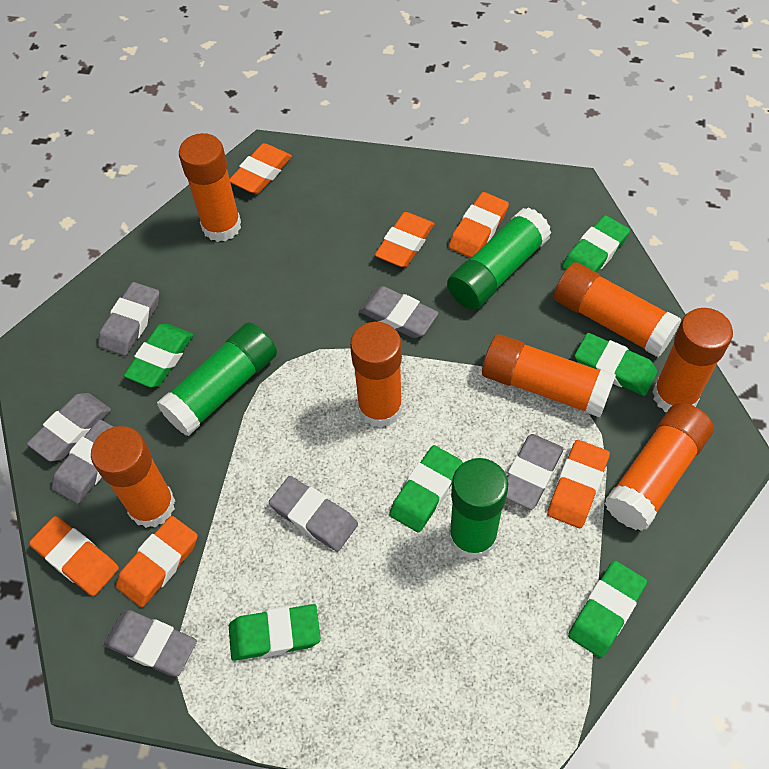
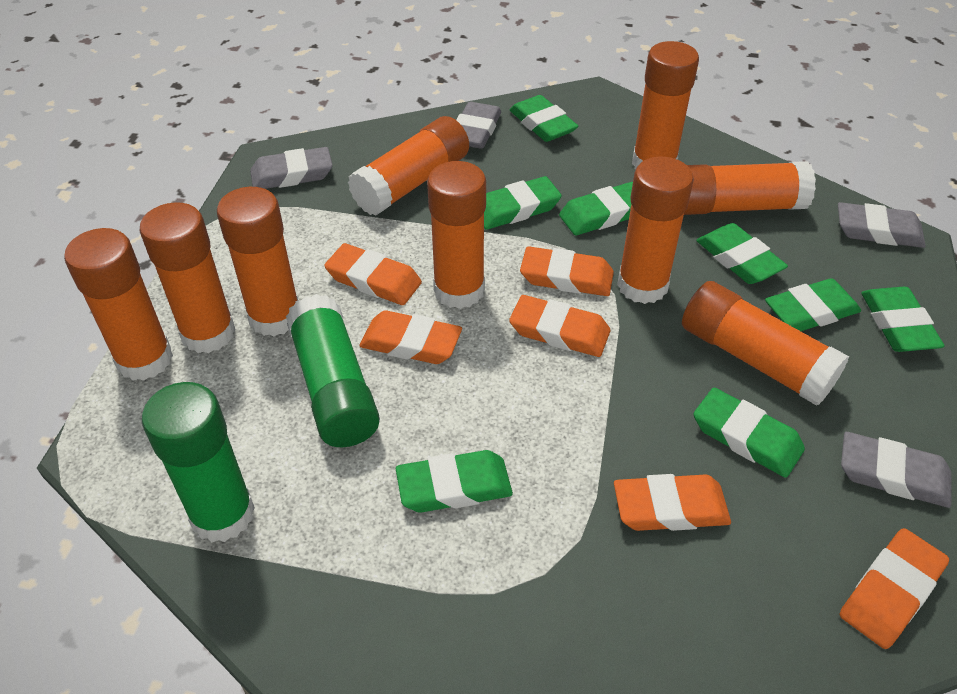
green eraser: [124,324,193,388] [229,604,321,661] [389,445,463,533] [562,215,630,272] [568,560,647,658] [574,333,658,396] = 6 -> [396,450,513,513] [484,176,562,230] [510,95,578,142] [559,182,633,235] [693,388,805,478] [696,223,788,284] [765,278,861,331] [862,287,945,352] = 8
green glue stick: [157,322,277,436] [447,207,551,310] [449,458,508,560] = 3 -> [142,382,255,542] [286,294,380,447] = 2
grey eraser: [27,393,111,462] [51,419,113,504] [98,282,159,356] [104,610,197,677] [269,476,358,552] [359,286,439,338] [506,434,563,510] = 7 -> [250,147,333,189] [456,102,501,149] [838,202,926,248] [841,432,952,508] = 4
orange glue stick: [91,426,176,528] [179,133,241,242] [350,322,403,428] [482,334,616,418] [554,262,681,357] [604,403,714,531] [652,308,733,412] = 7 -> [64,228,173,381] [140,202,236,353] [217,187,298,336] [348,116,469,215] [427,161,486,309] [617,157,694,304] [632,41,699,170] [682,281,849,406] [684,161,816,215] = 9

